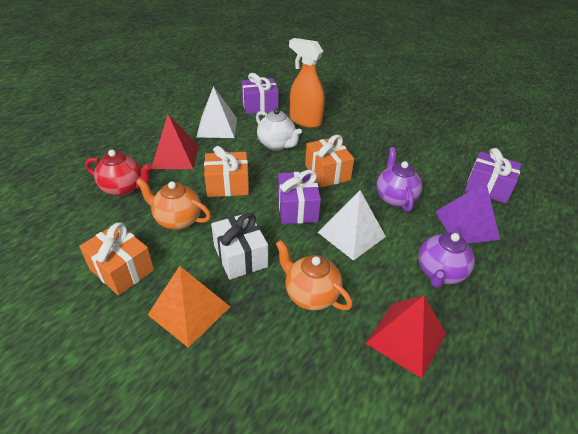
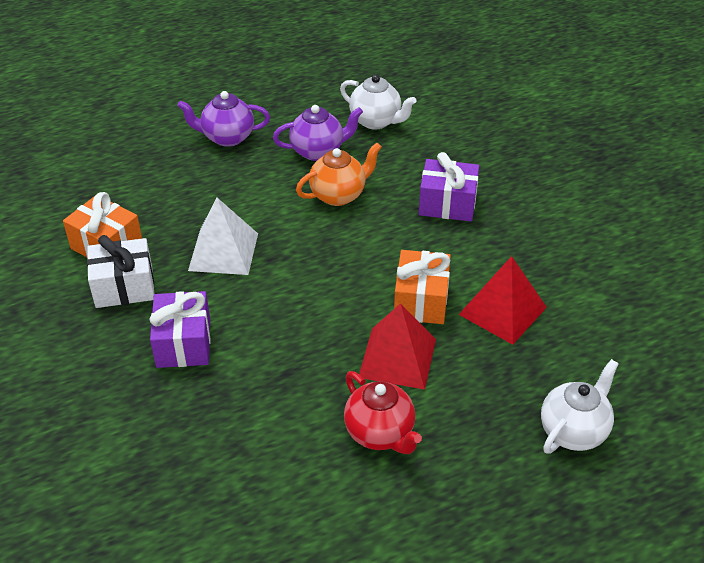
orange gift: [79,222,154,295] [204,146,249,197] [305,135,354,187] = 3 -> [63,192,142,258] [394,250,451,324] = 2
orange pyramid: [148,266,230,348] = 1 -> none = 0
orange spray bottle: [289,38,325,128] = 1 -> none = 0
orange teapot: [136,178,211,230] [276,240,353,311] = 2 -> [296,143,382,206] = 1
purple gift: [241,73,279,114] [278,170,321,224] [465,148,521,204] = 3 -> [150,291,210,368] [419,152,479,221] = 2
purple pyramid: [436,182,500,243] = 1 -> none = 0
white pyramid: [196,86,237,138] [318,190,386,261] = 2 -> [188,197,258,275] = 1
white teapot: [256,108,302,150] = 1 -> [340,75,416,129] [541,359,619,454] = 2

